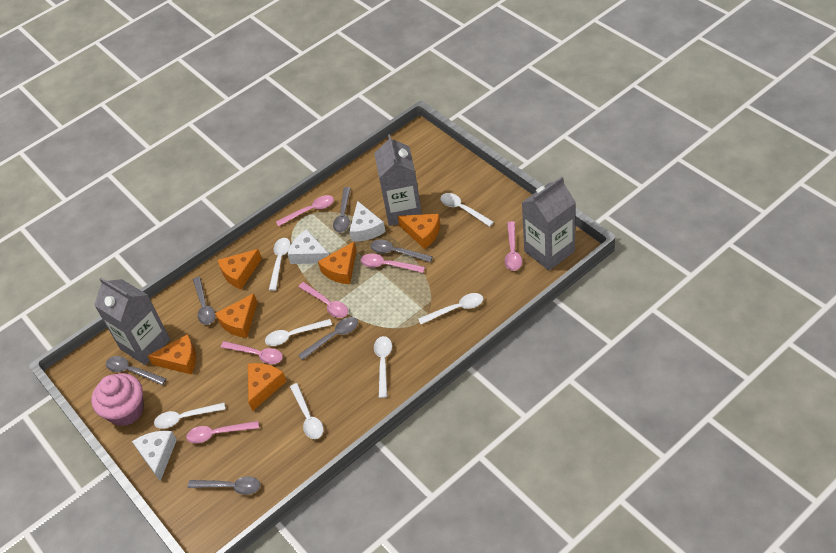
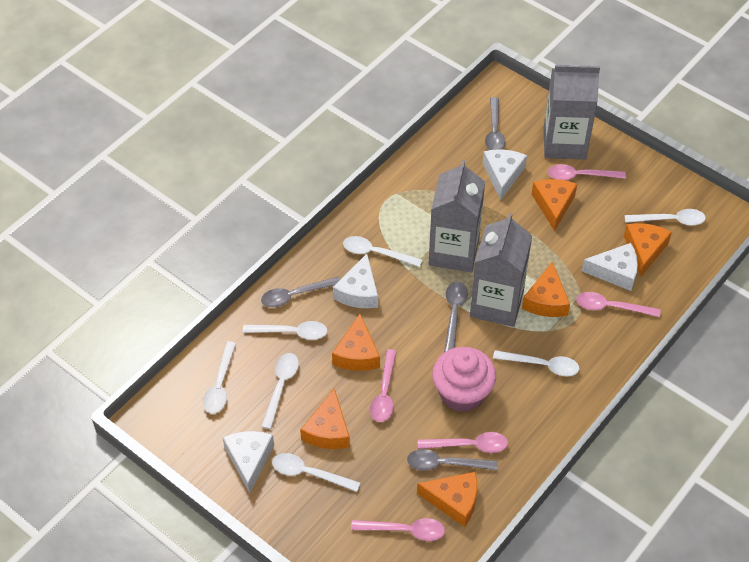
grey spoon: [106,356,166,385] [188,476,260,495] [193,277,216,325] [298,317,358,360] [333,187,351,233] [370,240,433,262] = 6 -> [261,277,340,307] [407,449,498,471] [444,281,468,352] [485,97,505,150] = 4
pink spoon: [186,421,259,443] [221,341,283,364] [276,195,334,226] [298,282,348,318] [361,254,425,273] [504,221,522,271] = 6 -> [351,518,445,541] [370,349,397,422] [418,432,508,453] [548,164,626,180] [576,292,660,317] = 5
white cheese: [132,431,177,481] [287,229,329,264] [349,201,386,242] = 3 -> [223,431,274,493] [333,254,378,308] [483,149,527,200] [582,243,638,291] = 4

